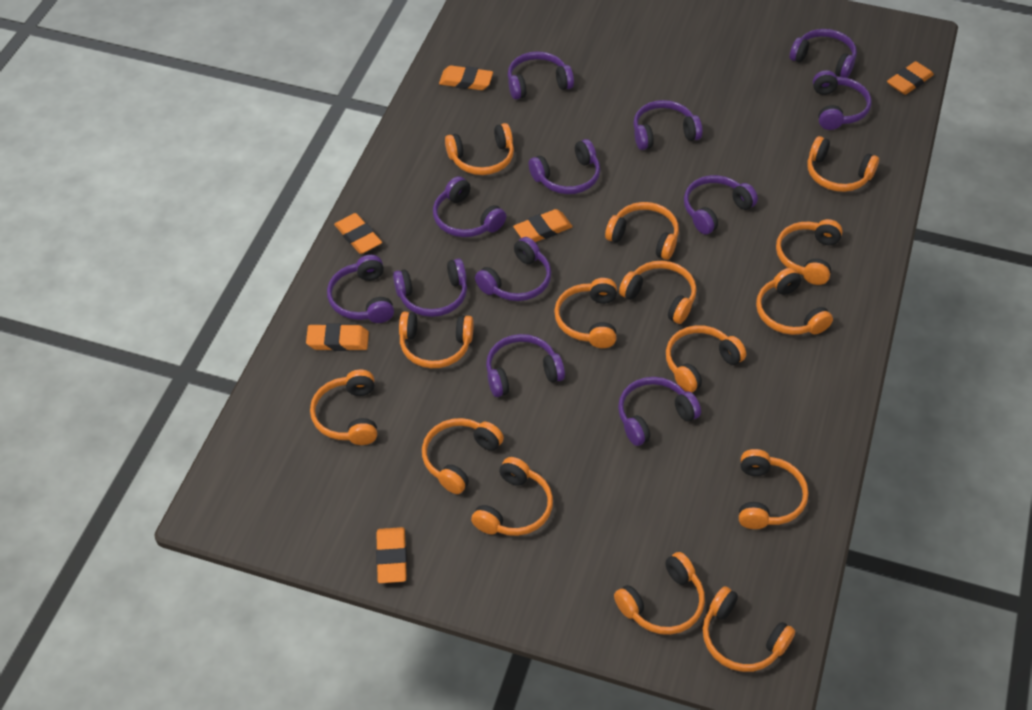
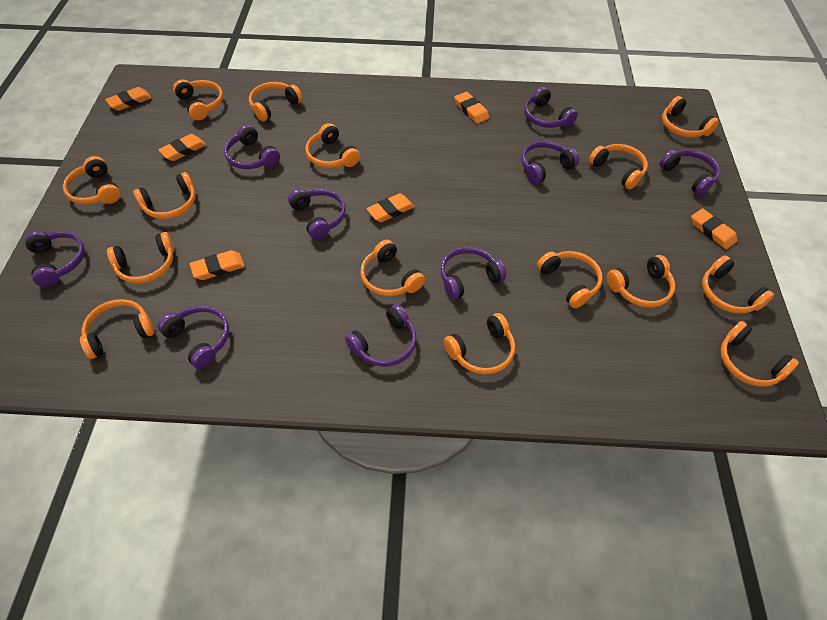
purple headphones: [327,255,394,323] [393,258,467,317] [433,176,506,237] [475,237,551,301] [486,334,565,397] [508,51,574,100] [529,139,600,194] [618,377,701,446] [633,100,702,150] [684,175,758,234] [790,29,857,78] [813,70,871,130] = 12 -> [25,231,85,287] [158,305,229,369] [224,124,280,169] [288,189,346,240] [345,304,416,367] [440,247,506,300] [521,141,579,184] [524,87,578,128] [659,149,720,196] = 9

